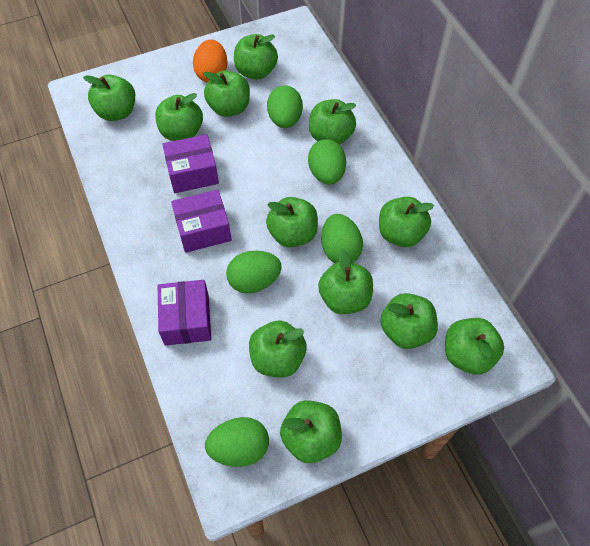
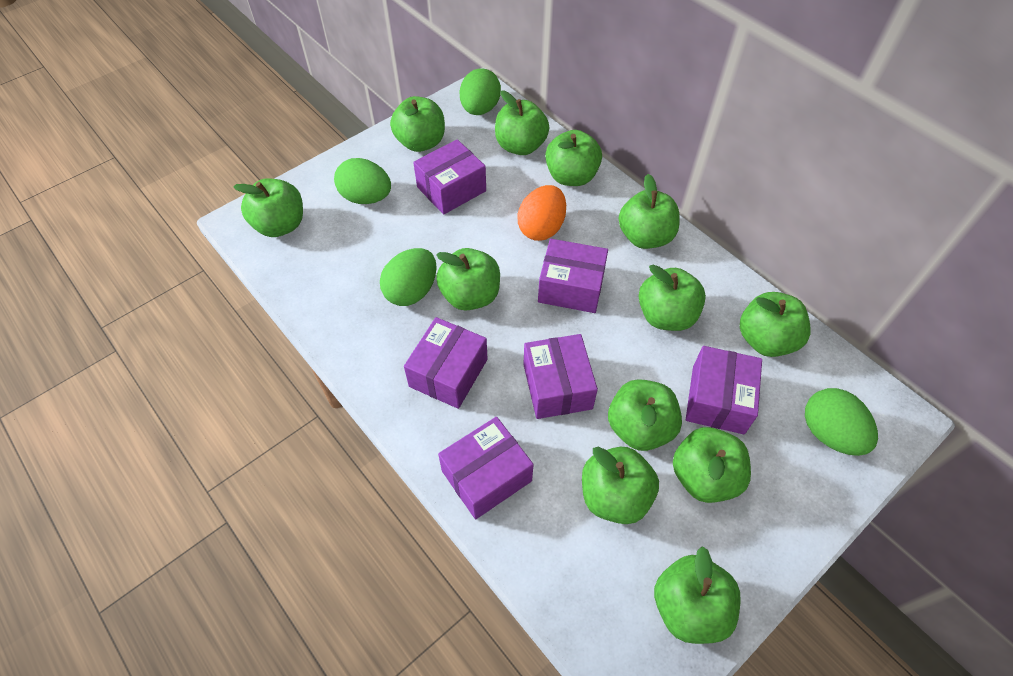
green egg: [205,417,269,467] [226,251,282,293] [267,85,303,128] [308,139,346,184] [321,214,363,263] = 5 -> [334,158,391,204] [380,248,437,306] [460,69,501,115] [805,388,878,456] = 4
purple box: [158,280,211,346] [162,134,219,193] [171,190,232,253] = 3 -> [404,317,488,409] [413,139,486,214] [438,417,534,519] [523,334,598,419] [538,239,608,313] [686,346,762,434] = 6

